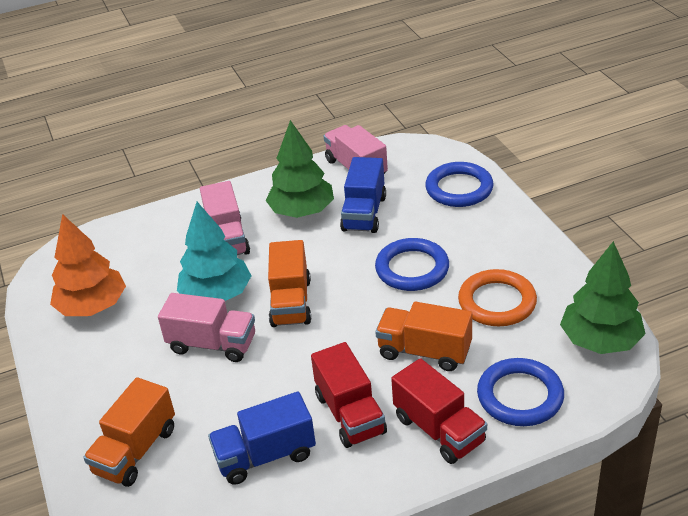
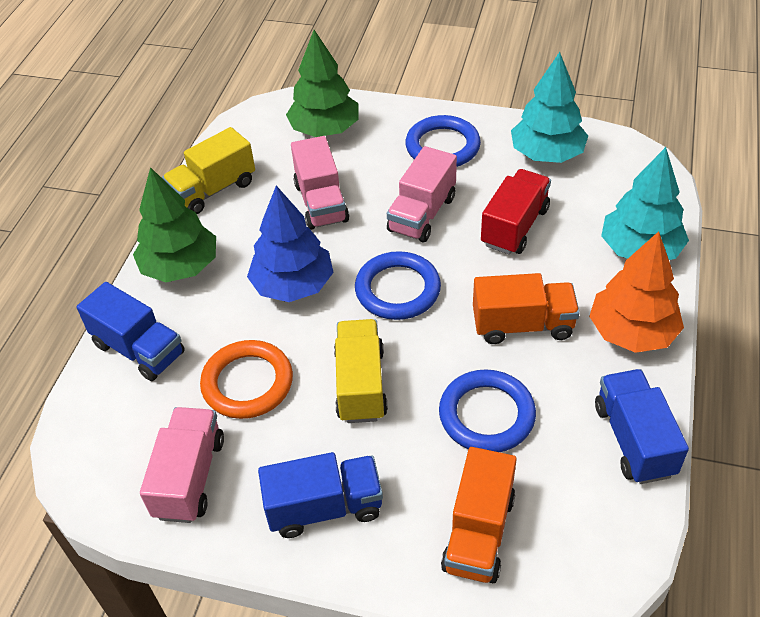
blue tree: none = 0 -> [247,186,334,302] = 1
blue truck: [208,392,316,485] [340,157,386,233] = 2 -> [76,282,185,381] [258,452,383,538] [595,369,689,484] = 3
orange truck: [83,377,175,487] [268,240,311,327] [375,302,472,371] = 3 -> [441,447,517,583] [473,273,580,344] = 2
red truck: [311,342,387,448] [391,358,487,464] = 2 -> [481,169,551,255] = 1
turquoise tree: [177,202,252,301] = 1 -> [511,52,588,163] [601,147,689,260] = 2
yellow truck: none = 0 -> [162,127,255,214] [334,319,388,423] = 2

